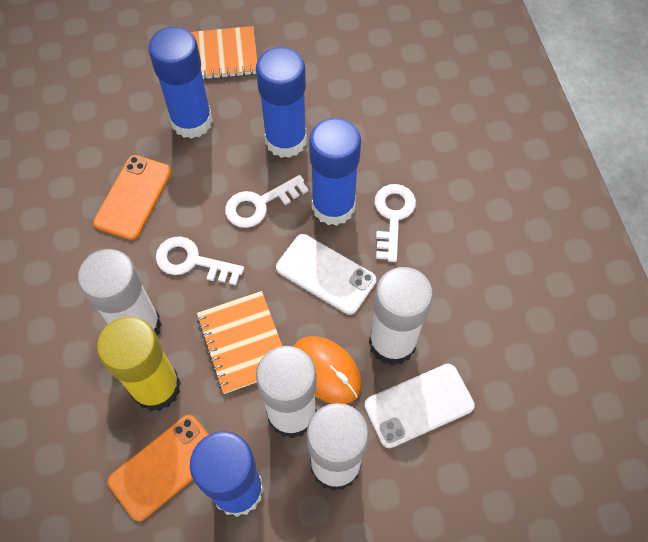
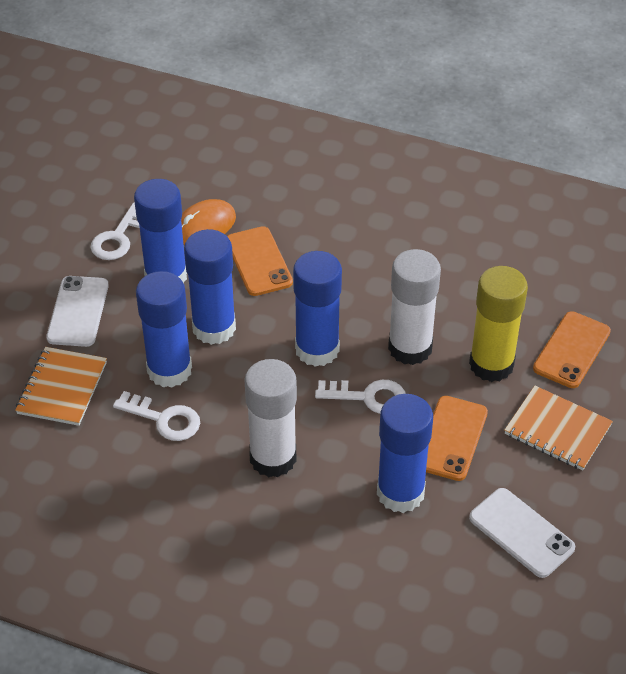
blue glue stick: [148,27,213,139] [190,431,264,517] [256,47,307,158] [309,118,361,226] = 4 -> [134,179,187,283] [136,271,192,388] [184,229,236,345] [293,251,342,367] [377,394,433,513] = 5
orange phone: [93,155,172,240] [108,415,209,522] = 2 -> [227,226,293,296] [426,396,488,481] [533,311,611,388] = 3
white glue stick: [78,249,162,335] [256,346,317,439] [307,403,369,491] [369,267,433,366] = 4 -> [244,359,297,477] [388,249,441,365] = 2

